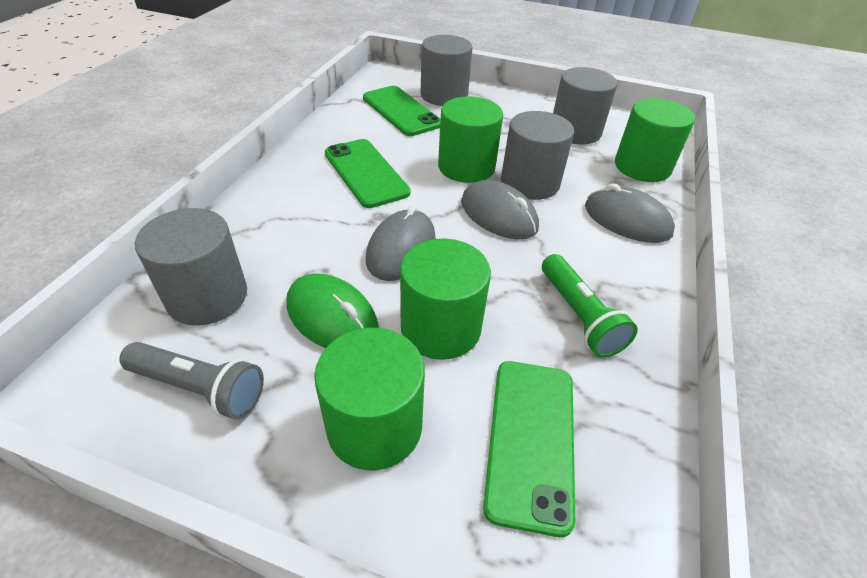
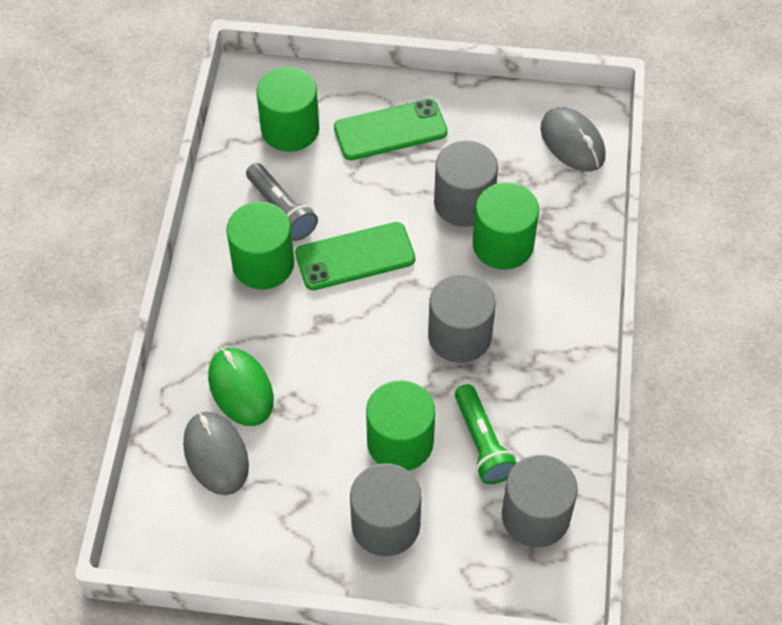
green phone: [325,139,411,208] [363,86,441,136] [483,361,575,537] = 3 -> [295,222,415,290] [334,99,448,160] = 2
grey mouse: [366,205,436,281] [461,180,539,239] [585,183,675,243] = 3 -> [183,412,249,495] [540,107,605,171] = 2

